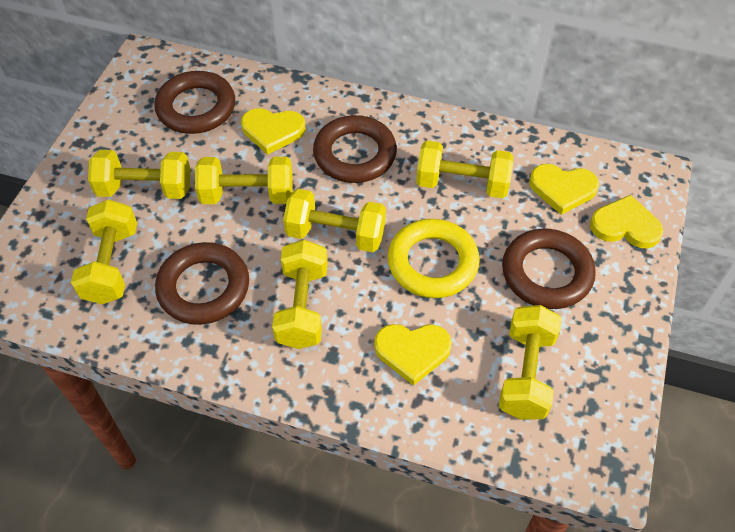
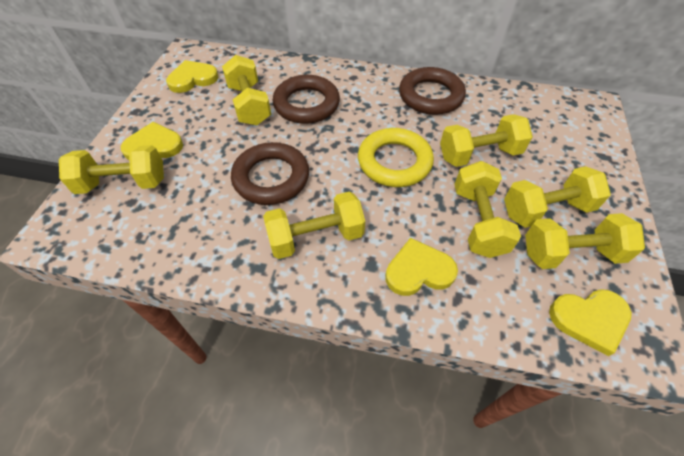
brown ring: [154,71,235,134] [155,242,249,325] [313,115,397,183] [502,229,596,309] = 4 -> [231,142,309,205] [273,75,340,124] [399,67,466,115] = 3

